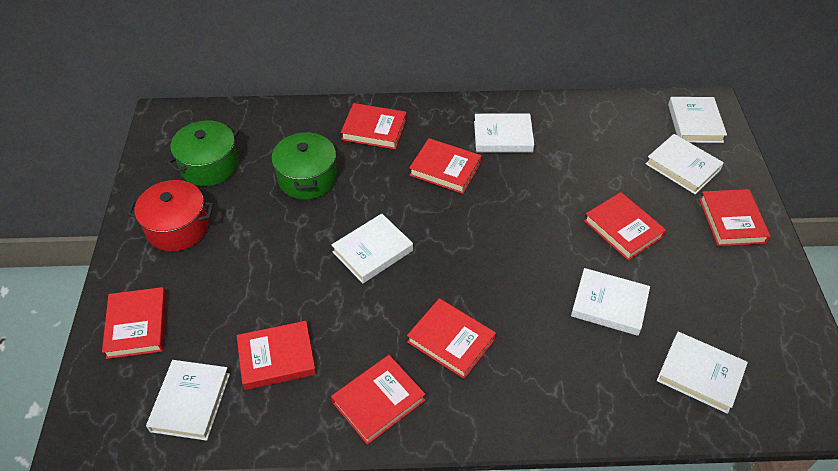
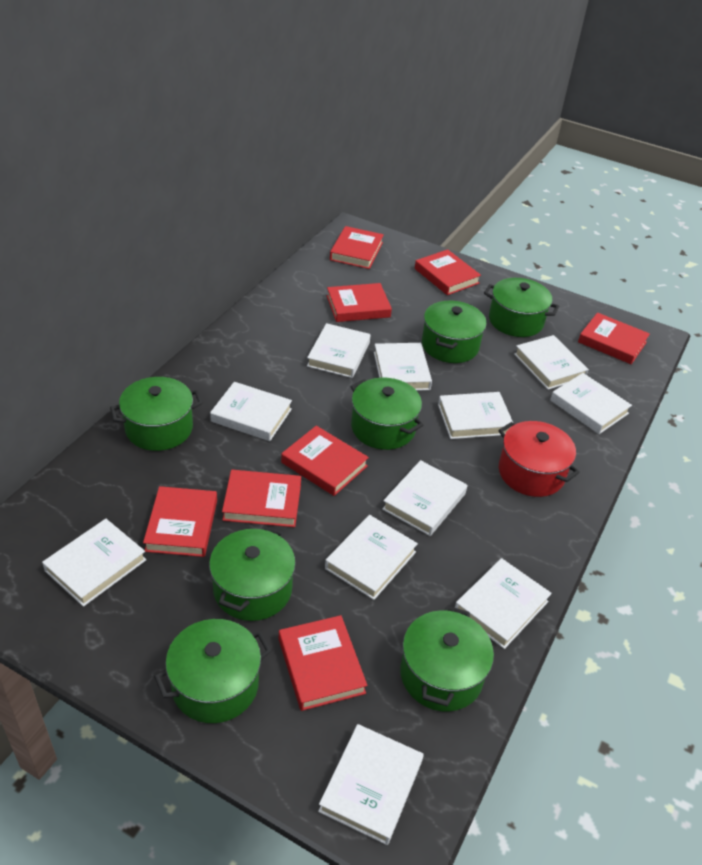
green pot: [167,120,240,186] [271,131,337,200] = 2 -> [110,377,203,451] [154,619,272,723] [209,526,296,621] [351,377,423,450] [400,606,494,712] [422,301,487,363] [484,278,559,337] = 7
white book: [146,360,230,441] [332,214,413,283] [474,114,534,153] [571,268,650,336] [646,134,724,194] [657,332,748,414] [668,97,727,143] = 7 -> [42,519,146,607] [210,382,292,441] [307,323,371,378] [318,724,424,845] [325,515,418,600] [374,343,432,391] [382,460,467,536] [438,392,513,439] [455,558,552,649] [514,335,589,390] [550,373,632,434] = 11

